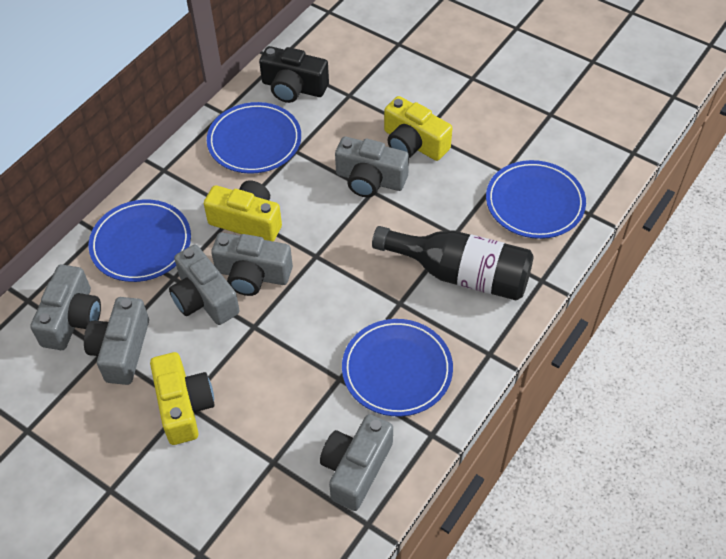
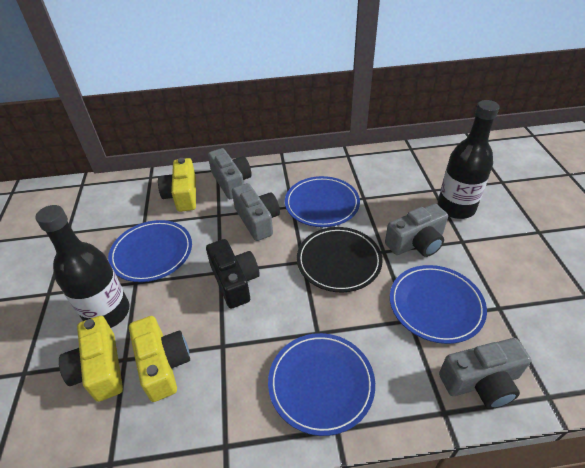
black bottle: [372,226,534,301] = 1 -> [35,205,129,328] [438,100,500,219] = 2
black plate: none = 0 -> [297,227,383,292] = 1
grey camera: [30,264,101,350] [84,297,149,385] [169,244,240,325] [211,232,293,296] [320,414,393,511] [335,137,409,197] = 6 -> [208,148,252,199] [232,183,280,241] [385,204,448,257] [439,338,531,409] = 4

